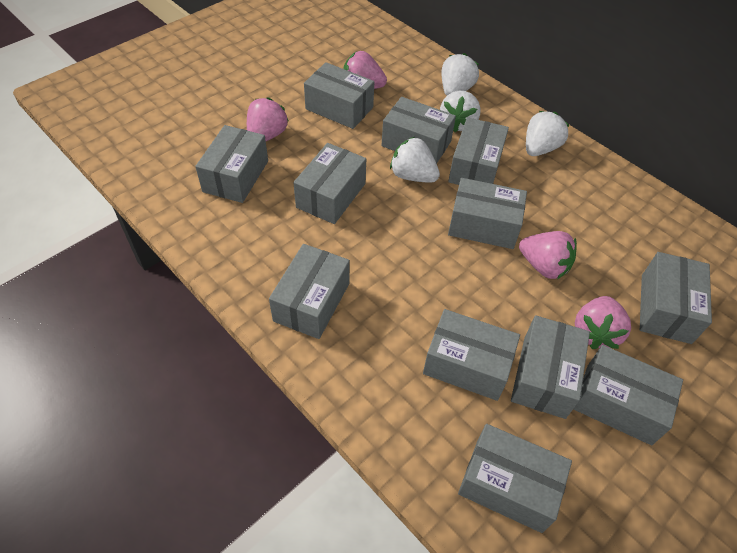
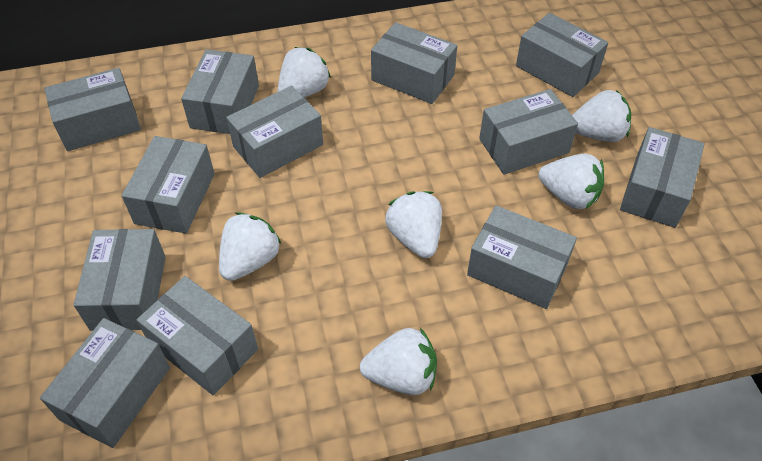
pink strawberry: [247,97,288,141] [343,51,387,89] [519,231,577,279] [575,296,631,349] = 4 -> none = 0
white strawberry: [390,137,440,183] [440,91,481,132] [442,53,479,96] [526,111,570,156] = 4 -> [219,212,281,281] [278,47,331,97] [360,328,437,395] [385,191,442,258] [539,154,604,209] [572,90,631,142] = 6

